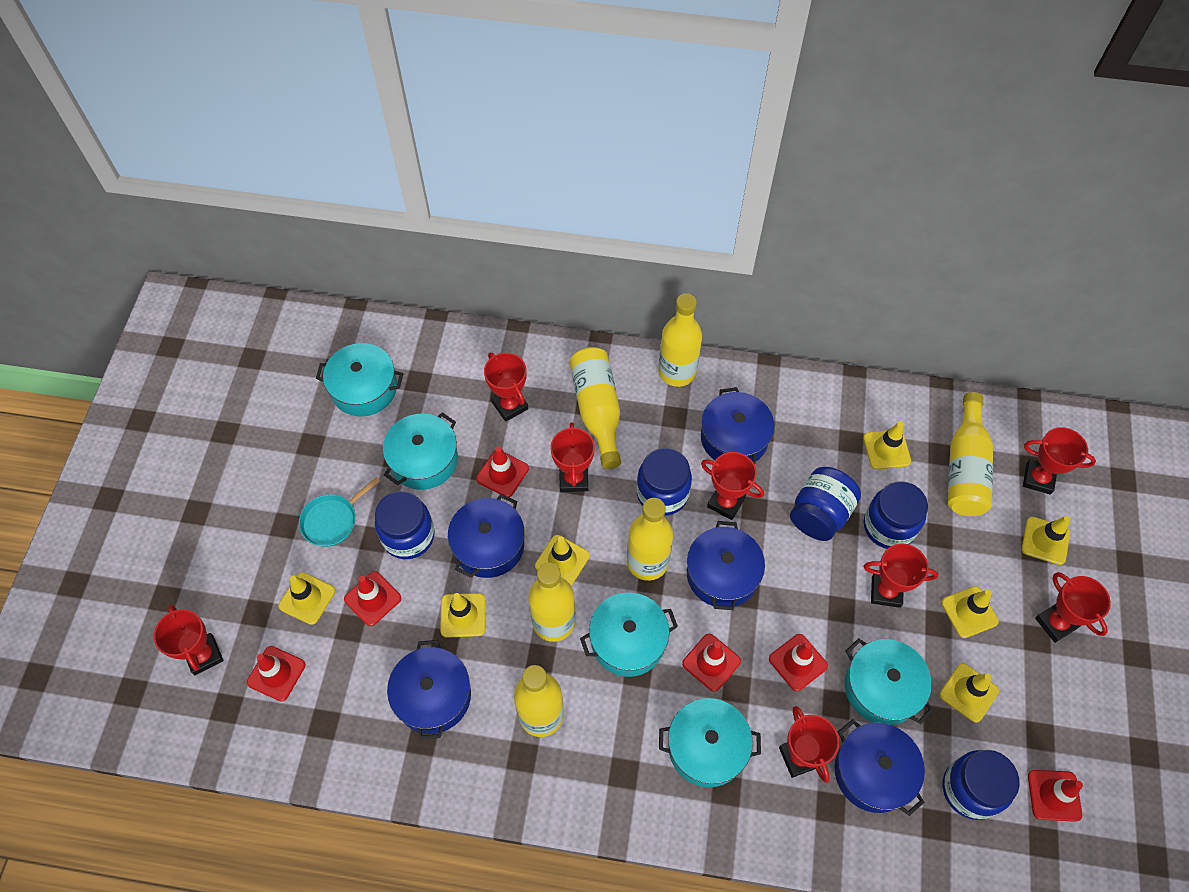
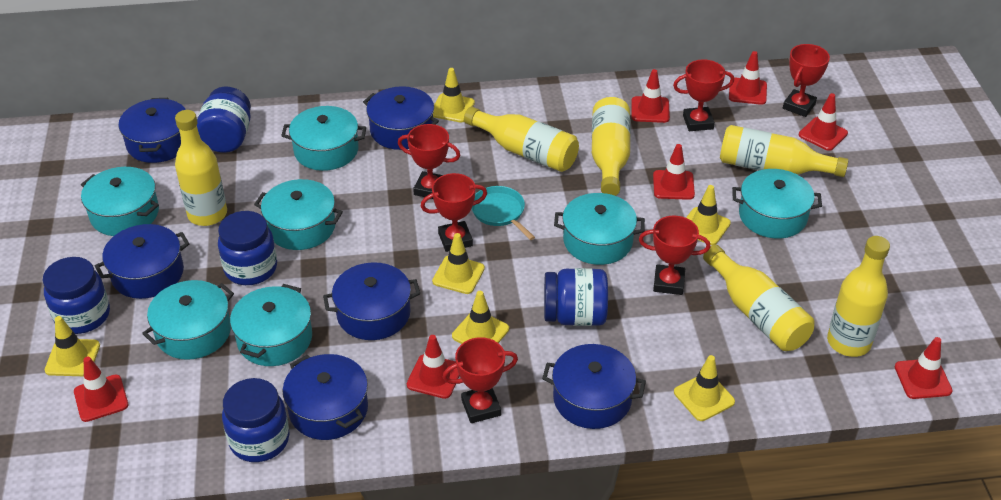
blue pot: [387,640,471,740] [448,494,525,578] [687,521,765,610] [701,387,774,464] [834,719,925,816] = 5 -> [95,224,190,299] [119,98,186,163] [283,354,368,440] [323,262,420,340] [363,86,439,150] [542,344,646,429] = 6
red traffic cone: [247,646,305,702] [344,571,401,626] [476,446,529,497] [682,634,741,692] [769,634,828,691] [1028,770,1083,822] = 6 -> [74,357,128,422] [407,335,460,399] [632,69,670,123] [653,144,695,200] [729,51,767,105] [799,93,848,151] [895,337,953,399] = 7
red trophy: [154,605,223,675] [484,353,528,422] [550,422,595,492] [701,452,764,520] [779,706,839,783] [864,543,938,608] [1023,427,1096,495] [1035,572,1111,643] = 8 -> [398,124,460,199] [421,173,487,252] [443,337,518,423] [639,216,710,295] [673,60,734,131] [783,44,830,117] = 6
turquoise pot: [316,343,403,417] [383,412,458,490] [580,593,678,677] [659,698,761,787] [844,638,934,725] = 5 -> [81,167,159,236] [142,280,234,360] [230,284,312,366] [254,179,343,250] [281,106,366,171] [554,193,645,265] [732,169,822,239] = 7
yellow traffic cone: [279,572,335,625] [440,593,485,638] [535,535,590,585] [863,422,911,470] [940,663,999,723] [942,586,999,638] [1022,516,1070,565] = 7 -> [45,316,100,376] [432,233,485,294] [433,68,475,123] [452,291,509,344] [674,355,735,421] [686,185,731,245] = 6

